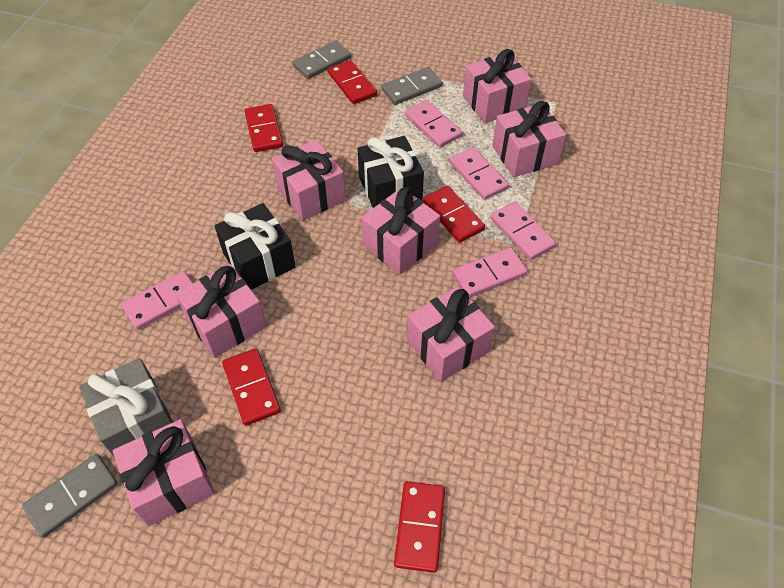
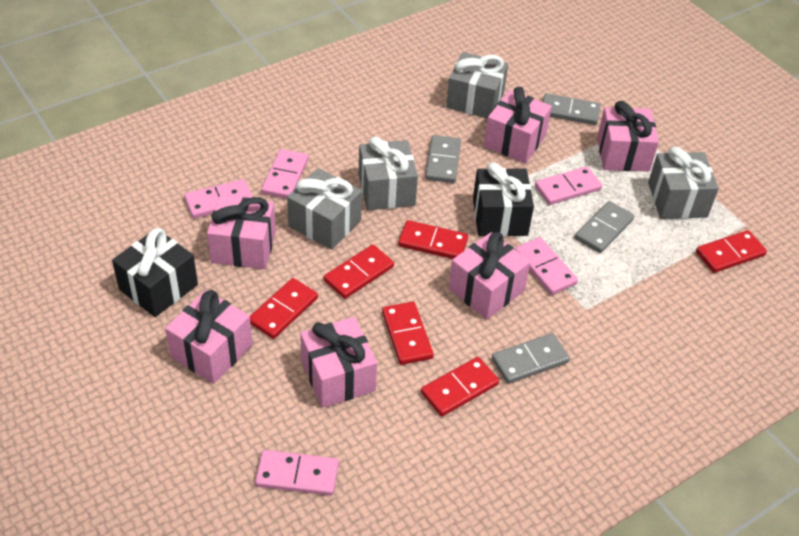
grey domino: [22,454,118,538] [293,41,351,79] [381,67,443,105] = 3 -> [425,135,461,183] [492,333,570,384] [543,93,601,125] [575,201,634,253] = 4
grey gift: [79,358,173,458] = 1 -> [287,168,362,250] [359,137,418,210] [446,52,508,119] [648,147,719,219] = 4
pink gift: [113,419,215,526] [176,264,266,358] [272,139,346,221] [362,187,440,275] [407,286,495,382] [463,49,532,123] [492,101,566,177] = 7 -> [165,290,253,384] [207,196,276,269] [300,317,377,408] [449,232,530,319] [484,87,552,163] [597,101,659,171] = 6
red domino: [222,349,281,426] [244,104,283,152] [328,60,377,104] [394,481,445,573] [423,186,485,243] = 5 -> [250,278,318,339] [324,245,394,299] [382,302,434,365] [398,220,468,259] [421,357,499,417] [696,230,767,273] = 6

